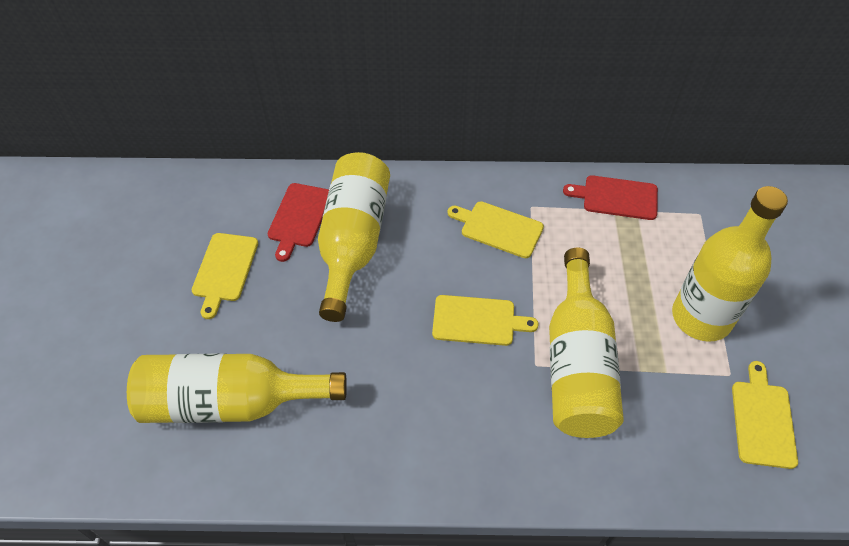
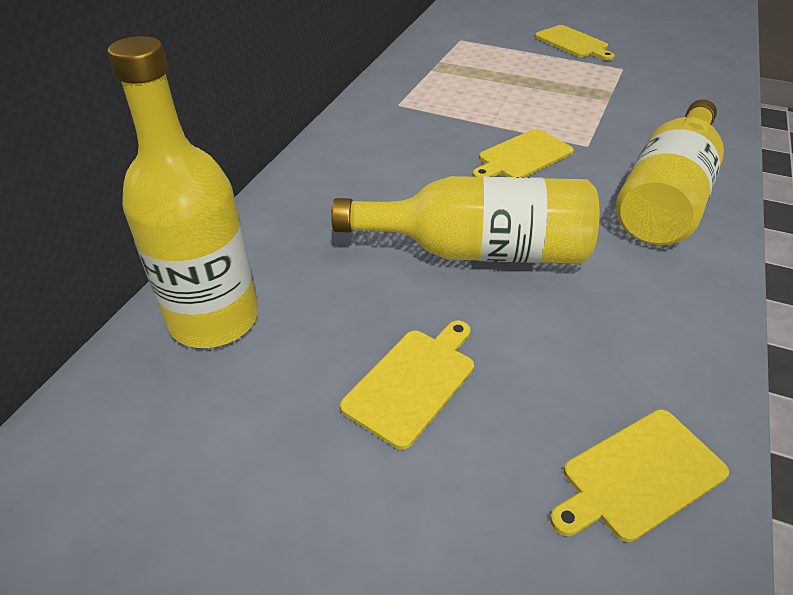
red cutting board: [268,183,329,262] [563,175,658,220] = 2 -> none = 0
yellow bottle: [127,353,347,423] [318,152,390,322] [549,248,624,438] [672,186,788,342] = 4 -> [107,36,258,348] [331,176,599,264] [616,100,724,245] = 3

